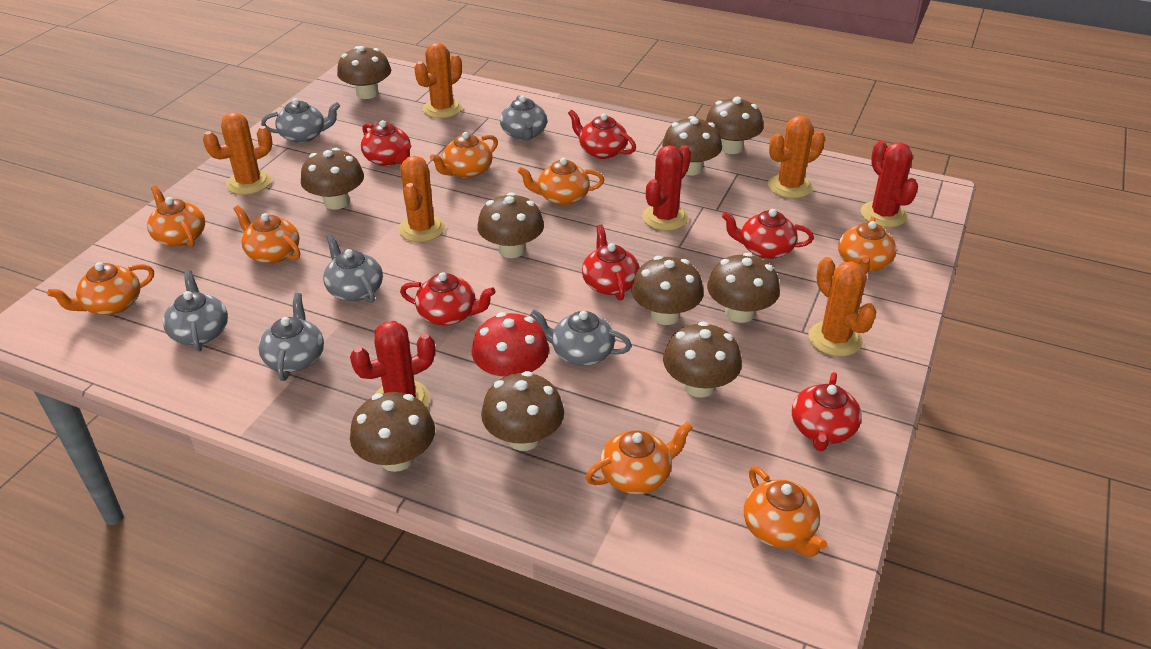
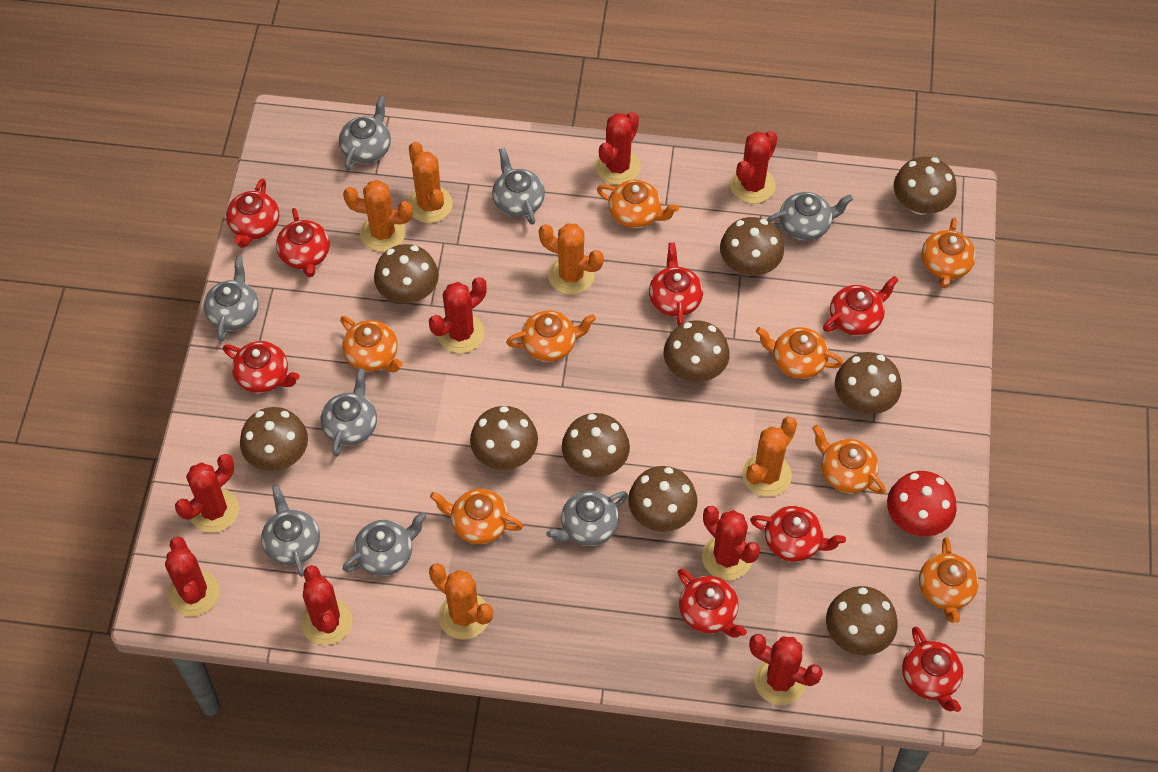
grey teapot: [163,270,228,351] [258,293,324,381] [261,98,340,143] [323,234,383,303] [500,95,547,141] [530,310,632,366] = 6 -> [204,256,259,341] [261,485,320,577] [321,368,377,457] [339,96,391,171] [343,512,426,576] [492,148,545,225] [546,490,628,546] [767,192,853,241] = 8
red cactus: [350,321,435,407] [642,145,691,231] [861,140,918,227] = 3 -> [165,537,220,616] [175,454,239,533] [301,565,352,645] [429,277,487,353] [596,112,641,185] [702,506,760,580] [730,131,777,204] [749,634,823,705] = 8
red teapot: [361,120,411,166] [400,272,496,326] [568,109,636,159] [582,225,640,301] [722,209,814,259] [792,372,862,451] = 6 -> [223,341,300,393] [226,179,279,248] [276,208,330,277] [649,242,703,326] [678,569,747,638] [750,506,846,562] [823,276,898,336] [902,627,963,712] = 8

